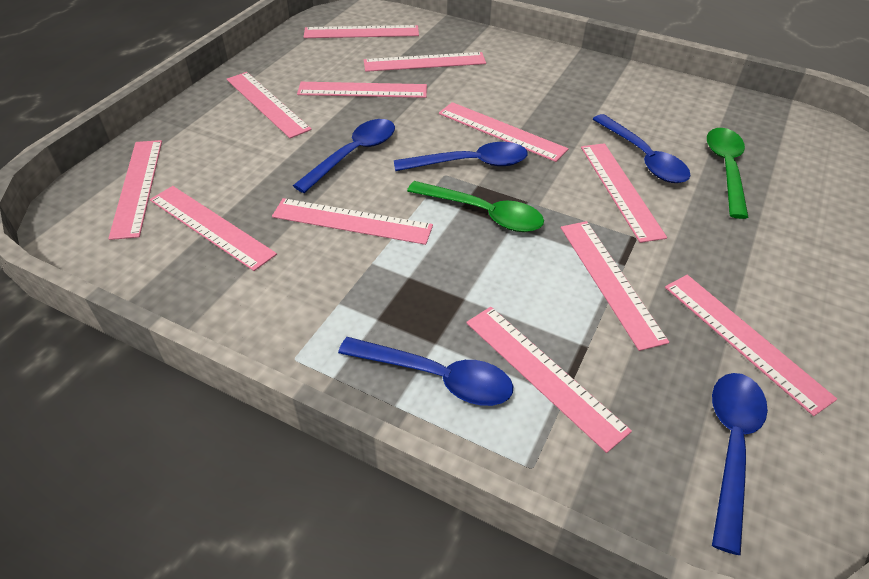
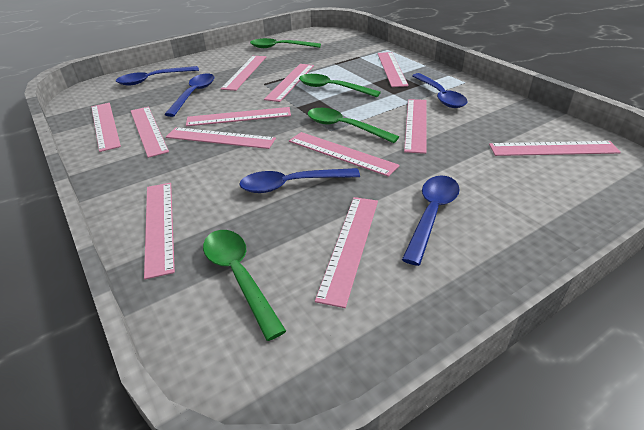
green spoon: [407,181,544,232] [707,128,749,219] = 2 -> [203,230,286,341] [250,38,321,48] [299,74,381,97] [307,108,399,143] = 4

